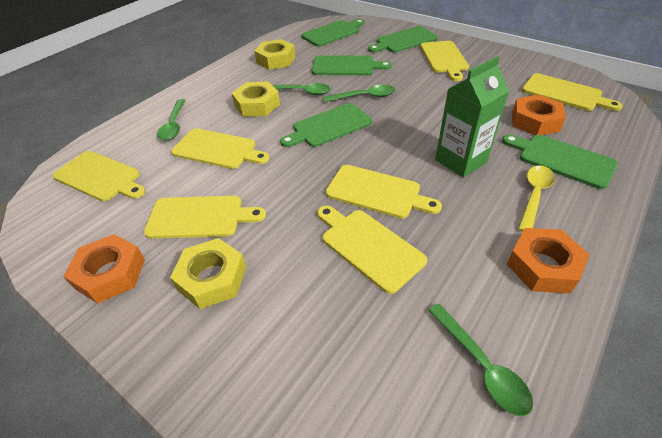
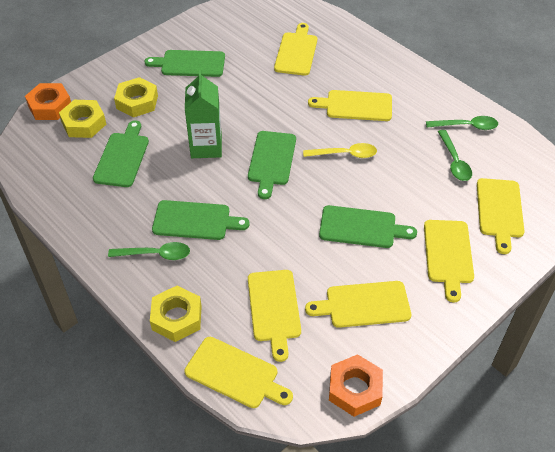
green spoon: [157,99,186,140] [272,83,331,95] [324,85,395,102] [428,304,533,416] = 4 -> [108,242,190,260] [426,116,498,130] [438,130,472,181] = 3
orange nut: [63,234,145,304] [507,228,590,294] [512,94,566,135] = 3 -> [25,83,71,120] [329,354,383,417] = 2

